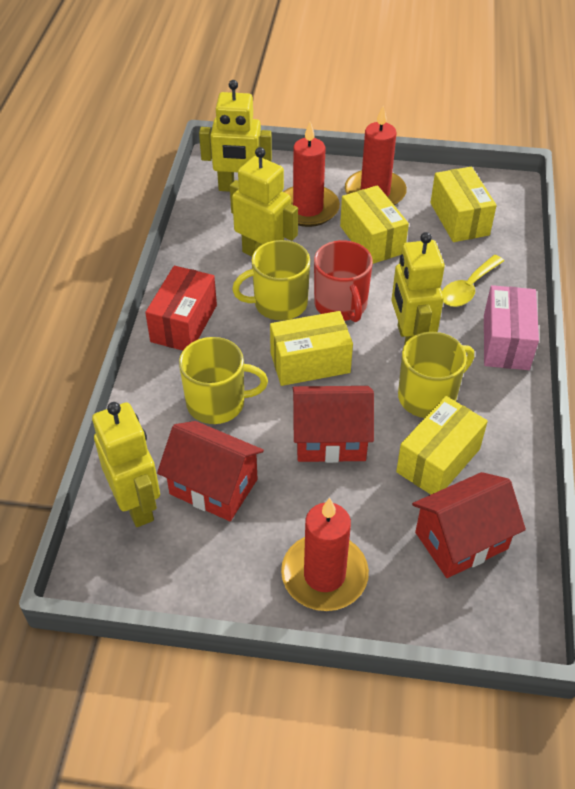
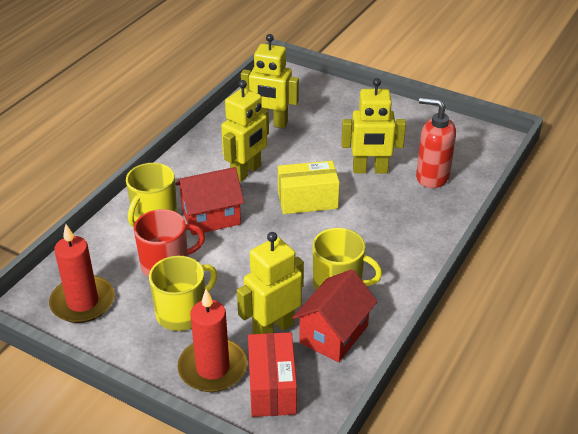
pink box: [484,285,539,370] = 1 -> none = 0
red candle: [281,498,369,611] [283,122,340,227] [345,106,407,206] = 3 -> [49,224,115,323] [178,289,247,392] = 2
red house: [157,421,264,521] [293,386,374,463] [412,472,526,578] = 3 -> [176,167,244,235] [292,269,377,362] = 2
red soap dispenser: none = 0 -> [416,97,456,188] = 1
yellow box: [270,311,353,386] [340,185,409,264] [396,396,488,494] [431,166,497,242] = 4 -> [278,161,340,214] = 1
yellow spoon: [442,255,504,307] = 1 -> none = 0

